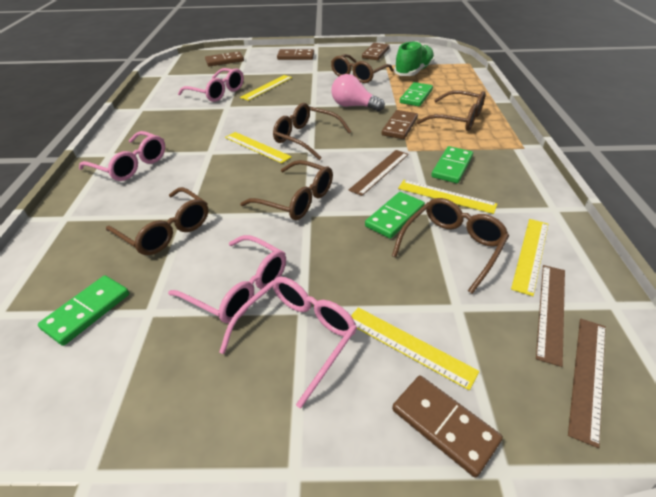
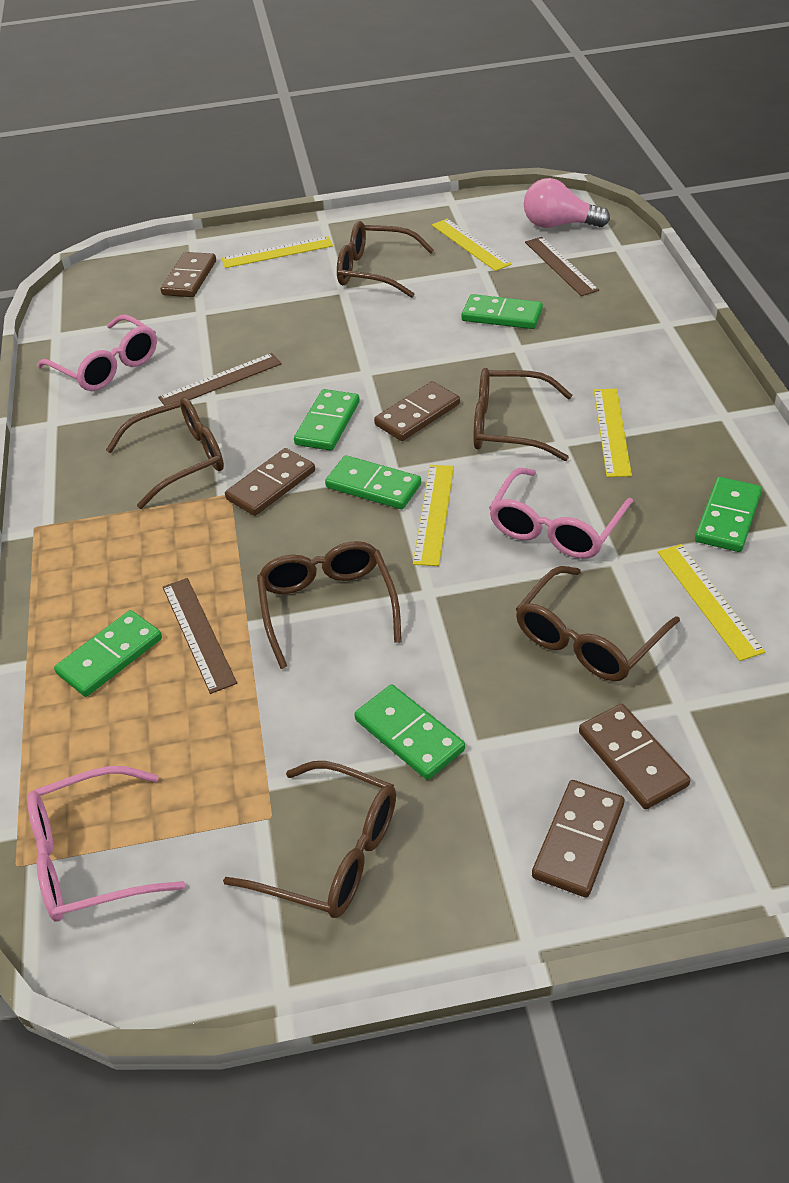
green domino: [38,275,129,346] [365,192,425,239] [400,82,433,106] [431,146,473,183] = 4 -> [54,610,162,697] [294,389,360,451] [325,455,421,509] [354,685,465,780] [462,294,543,329] [695,477,762,552] = 6
green shoe: [394,41,435,76] = 1 -> none = 0
pink glasses: [79,131,165,181] [168,235,286,323] [178,68,244,102] [219,277,357,408] = 4 -> [27,766,185,922] [37,314,157,391] [489,468,633,559] = 3

